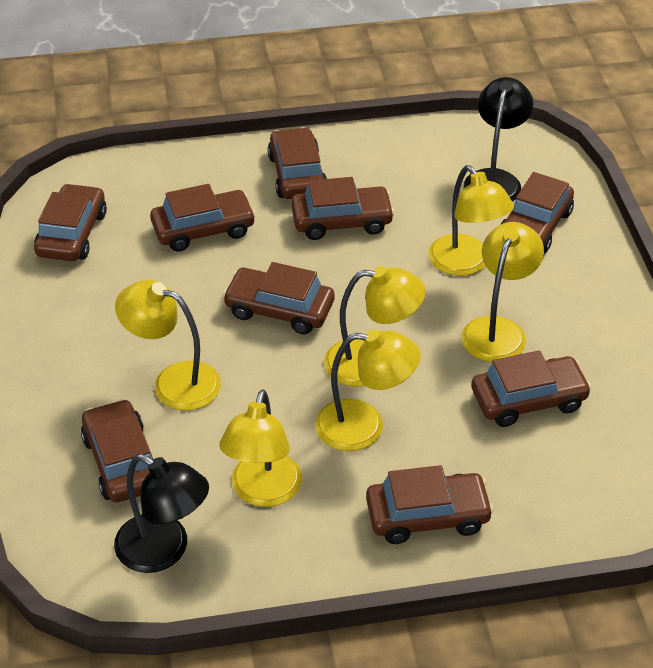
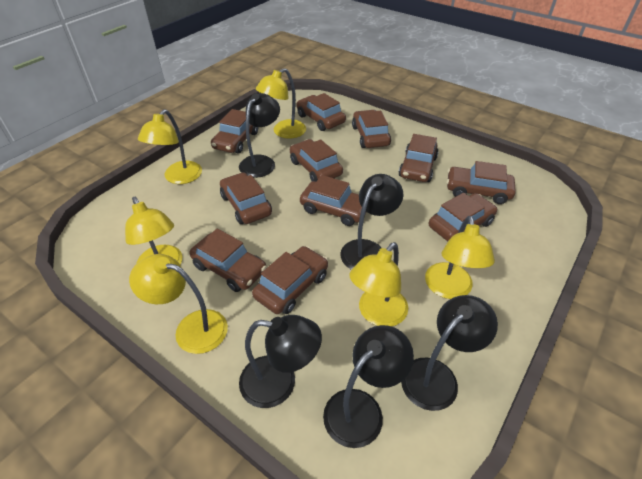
black lamp: [114,454,209,573] [464,77,533,202] = 2 -> [239,93,280,178] [239,315,322,408] [323,325,414,448] [340,174,403,270] [401,295,498,411] = 5
brown car: [34,183,107,261] [81,399,153,502] [150,184,256,252] [223,262,335,334] [268,127,327,199] [291,177,395,240] [366,465,494,544] [471,351,592,427] [500,172,574,254] = 9 -> [189,229,266,292] [211,109,258,153] [220,172,272,224] [252,246,328,314] [290,139,343,181] [296,93,346,131] [300,175,366,226] [352,110,391,148] [398,134,438,182] [429,193,497,241] [447,161,516,204] = 11

